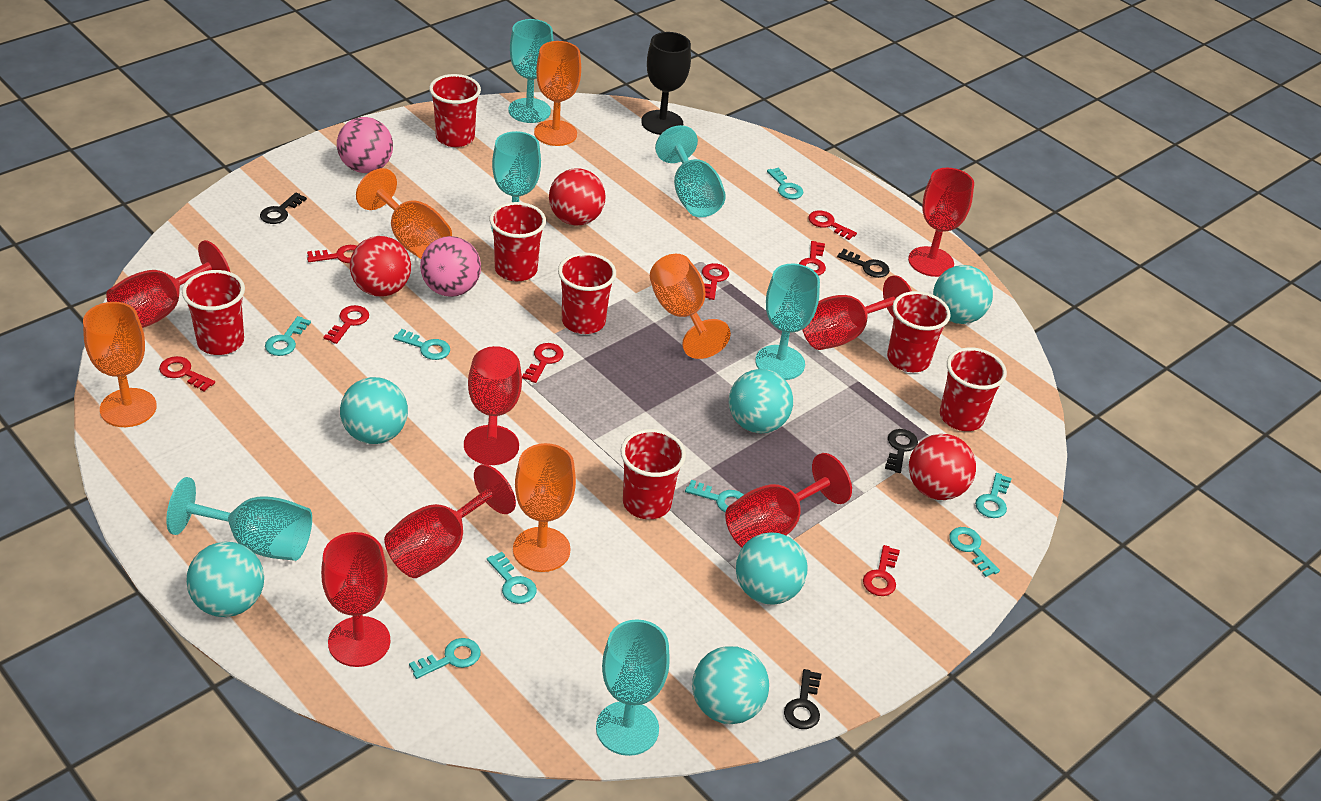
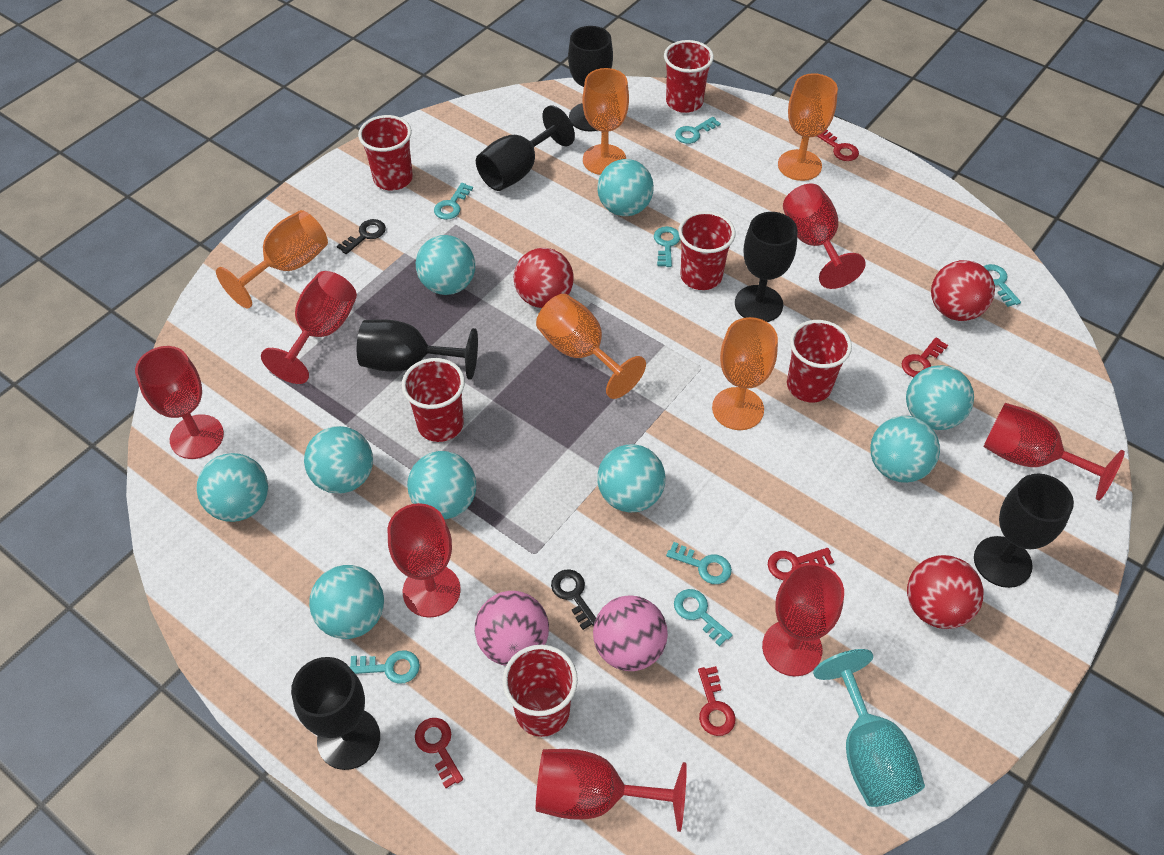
black goblet: [641,32,691,135] = 1 -> [291,657,380,770] [357,319,478,380] [476,105,575,191] [568,26,613,132] [735,212,798,322] [974,474,1074,588] = 6
black key: [260,192,307,224] [784,669,821,729] [837,249,890,278] [885,429,918,473] = 4 -> [337,219,386,254] [551,570,596,630] = 2
red cup: [182,270,245,355] [429,74,481,147] [489,202,546,281] [558,253,616,334] [620,429,686,519] [887,291,951,372] [940,347,1007,431] = 7 -> [358,115,413,190] [402,358,465,442] [502,645,578,737] [664,40,714,113] [678,211,735,290] [787,320,852,402] = 6
red key: [159,356,215,392] [307,245,357,263] [324,305,369,344] [522,343,563,383] [702,263,729,300] [799,241,826,275] [809,210,857,240] [863,545,900,596] = 8 -> [415,718,463,788] [698,666,735,736] [768,548,834,580] [817,129,859,161] [902,337,948,377] = 5
turquoise ball: [186,542,264,617] [340,377,408,444] [692,646,769,724] [729,369,793,433] [736,532,808,605] [933,265,993,324] = 6 -> [197,453,268,522] [304,426,373,494] [309,565,384,639] [407,451,476,519] [416,235,475,295] [597,159,654,216] [597,444,666,513] [870,416,940,483] [906,365,974,430] = 9
turquoise goblet: [166,477,312,561] [491,131,541,232] [508,19,554,123] [596,620,670,756] [655,125,726,217] [755,263,820,380] = 6 -> [813,649,925,807] = 1
turquoise key: [265,316,311,356] [393,329,450,360] [409,638,481,679] [487,552,537,604] [685,480,744,513] [767,167,803,199] [949,527,1000,577] [975,473,1012,518] = 8 -> [350,650,420,684] [434,183,473,220] [654,226,680,267] [666,542,732,584] [674,589,732,646] [675,117,721,144] [983,264,1021,307] = 7

